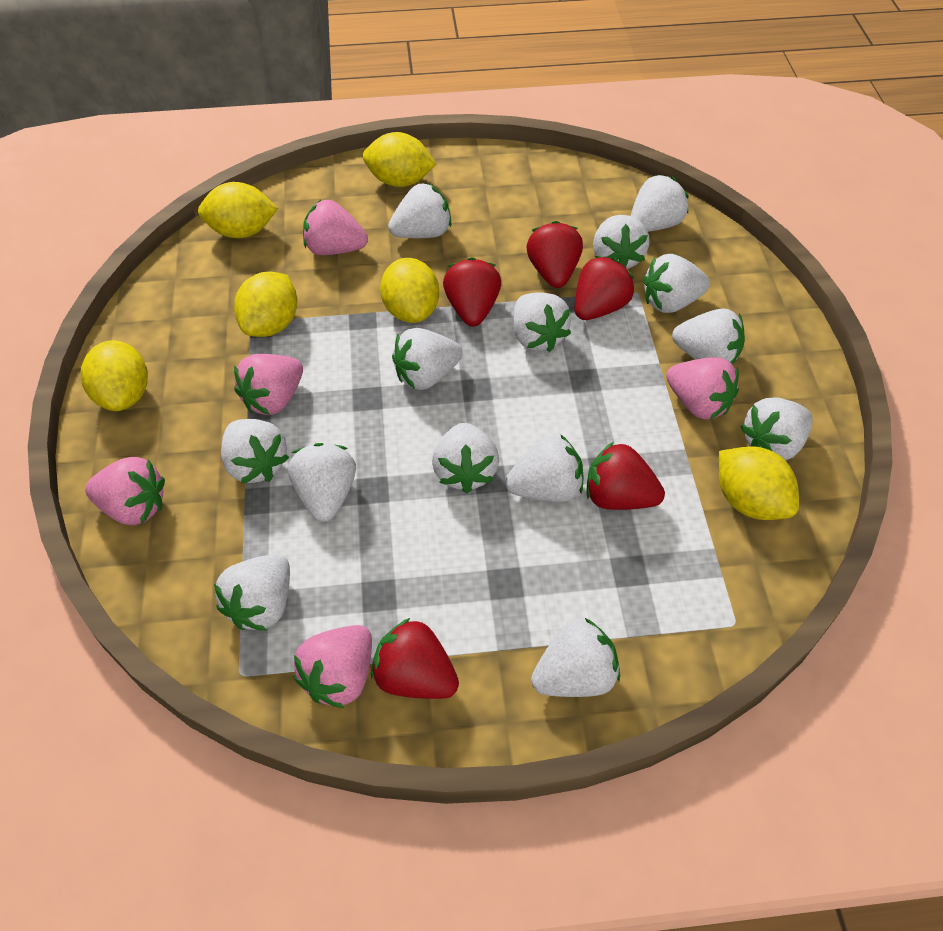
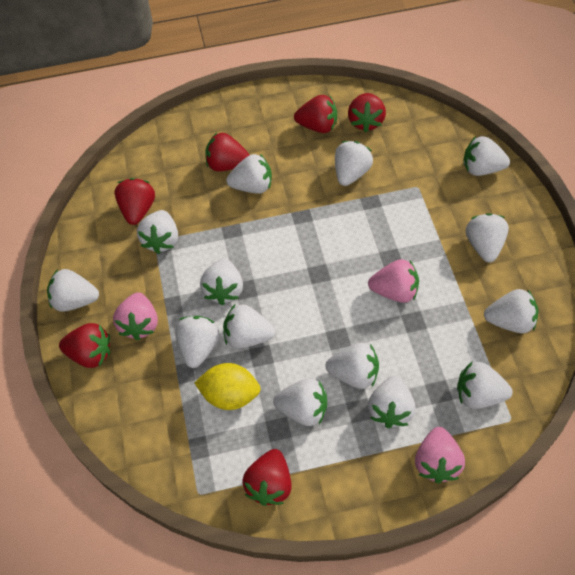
pink strawberry: [85,457,165,525] [234,354,303,415] [294,625,372,709] [303,200,368,255] [666,357,739,420] = 5 -> [113,292,158,341] [368,259,419,303] [415,427,465,483] = 3
red strawberry: [371,618,459,699] [443,257,501,327] [526,221,583,288] [575,256,634,320] [586,442,665,510] = 5 -> [59,323,110,368] [115,178,155,225] [206,133,249,171] [242,449,292,506] [294,95,337,133] [348,93,386,132] = 6
yellow lemon: [81,340,148,411] [198,182,278,238] [234,271,297,337] [363,132,437,187] [380,258,439,323] [719,446,799,520] = 6 -> [194,363,261,410] = 1

